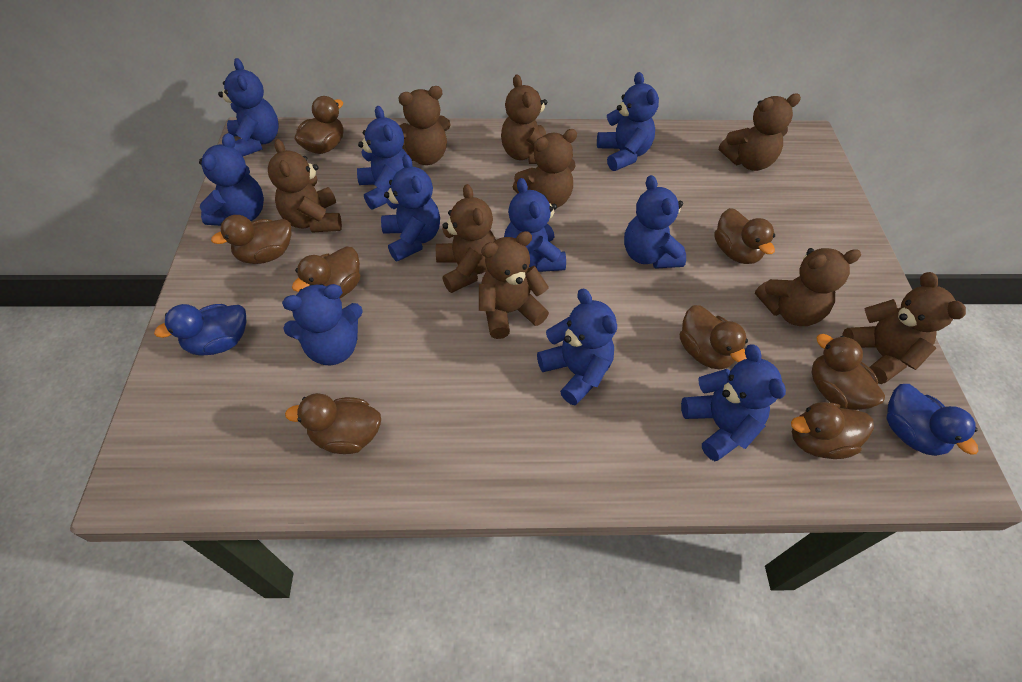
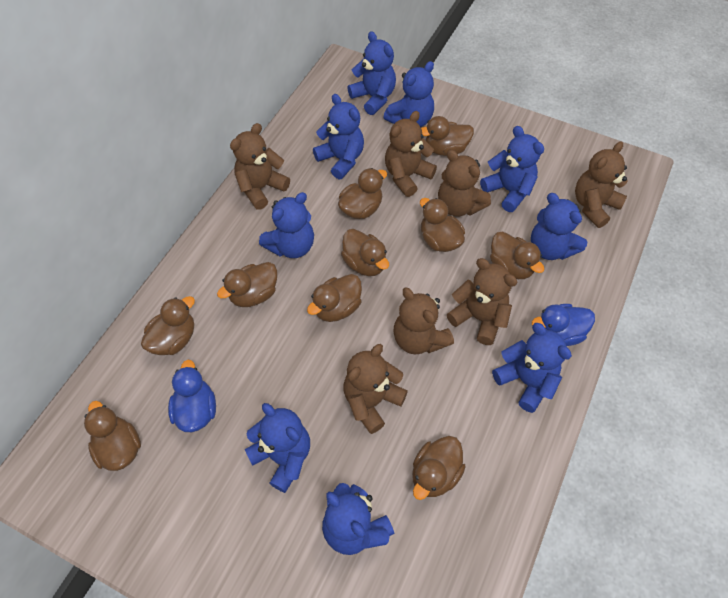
blue teddy bear: [199,133,264,226] [218,58,278,156] [282,284,363,365] [357,106,407,210] [381,154,440,261] [504,178,566,272] [537,289,617,405] [597,72,659,171] [624,175,686,269] [681,344,786,461] = 10 -> [244,403,310,493] [259,192,314,258] [313,94,364,179] [322,483,395,555] [347,31,396,115] [383,61,434,127] [480,126,544,212] [492,323,572,413] [531,193,587,260] = 9
brown duck: [211,215,291,264] [285,393,381,454] [292,247,360,298] [295,96,344,154] [680,305,748,370] [714,208,775,264] [791,402,874,459] [812,334,885,410] = 8 -> [84,401,141,471] [141,296,195,355] [217,262,277,307] [307,274,362,322] [338,168,387,219] [341,229,389,276] [412,436,466,500] [420,198,465,252] [421,116,474,156] [490,231,544,279] = 10
brown teddy bear: [268,139,342,233] [398,86,451,165] [436,184,496,293] [479,231,549,339] [501,74,547,164] [513,129,577,208] [719,94,801,171] [755,248,861,326] [842,272,966,384] = 9 -> [230,123,290,210] [343,344,408,434] [385,111,437,197] [393,288,454,355] [438,150,491,216] [447,258,517,345] [575,141,628,228] = 7

